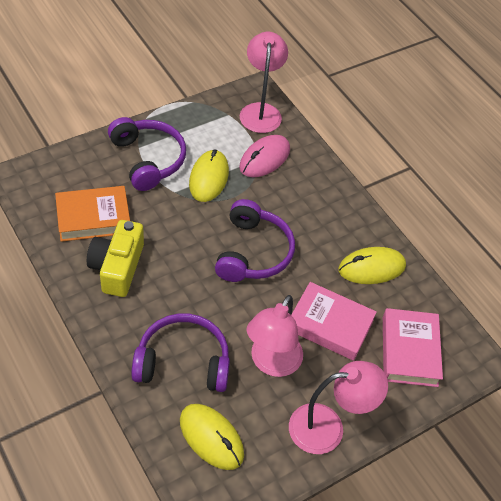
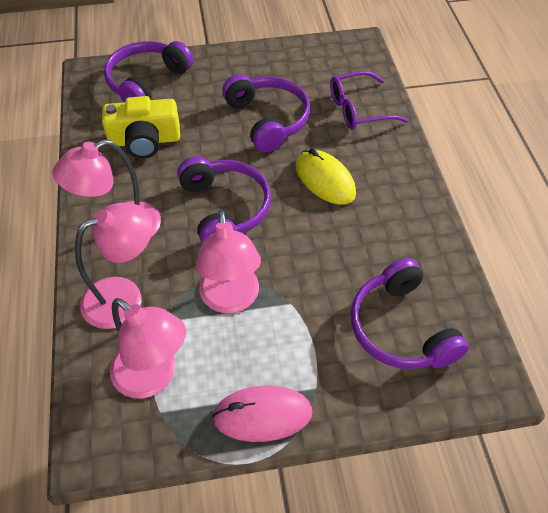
orange book: [55,186,130,242] = 1 -> none = 0
pink book: [291,282,377,361] [383,308,443,387] = 2 -> none = 0
pink lamp: [240,32,288,133] [247,295,303,377] [289,361,388,454] = 3 -> [53,139,161,237] [75,203,153,329] [110,298,186,398] [196,210,261,313] = 4
purple glasses: none = 0 -> [330,71,409,129] = 1
purple headphones: [108,117,186,191] [131,314,230,392] [215,199,295,282] = 3 -> [104,41,193,102] [177,156,271,244] [222,74,310,152] [350,258,469,369] = 4
yellow mouse: [180,404,244,470] [189,150,229,202] [338,247,406,284] = 3 -> [296,149,356,204] = 1

